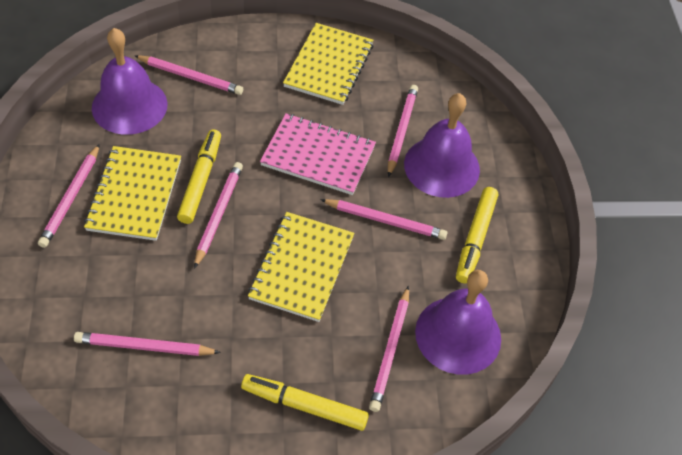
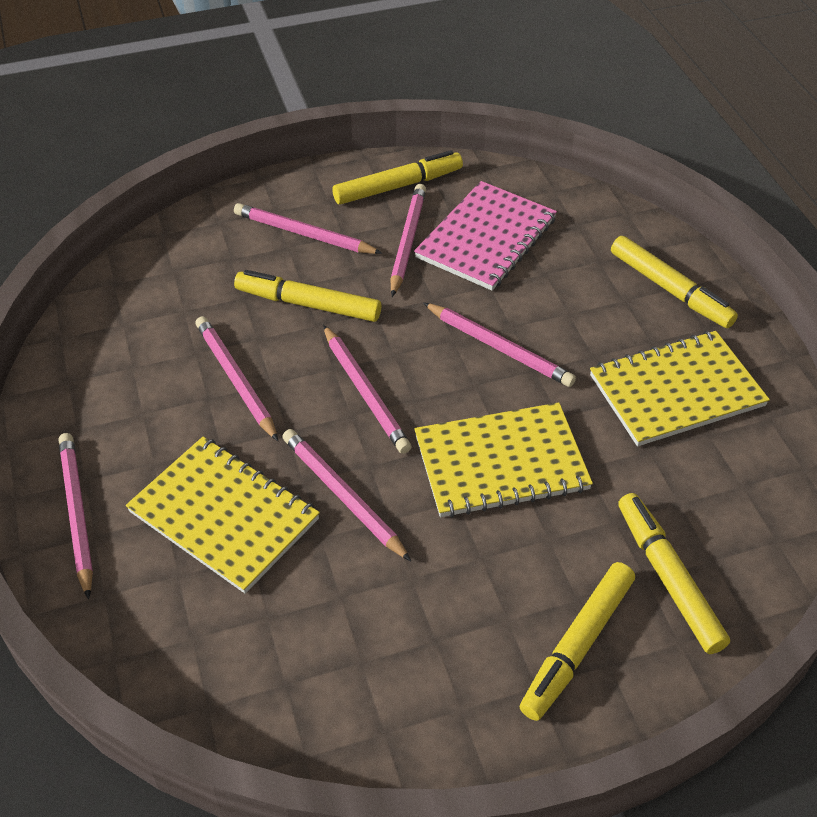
purple bell: [92,28,167,135] [404,93,480,198] [415,270,501,375] = 3 -> none = 0
yellow marker: [177,129,221,224] [241,374,369,431] [456,187,498,283] = 3 -> [234,270,381,322] [332,150,463,205] [520,562,635,721] [611,236,738,328] [618,493,730,654] = 5

